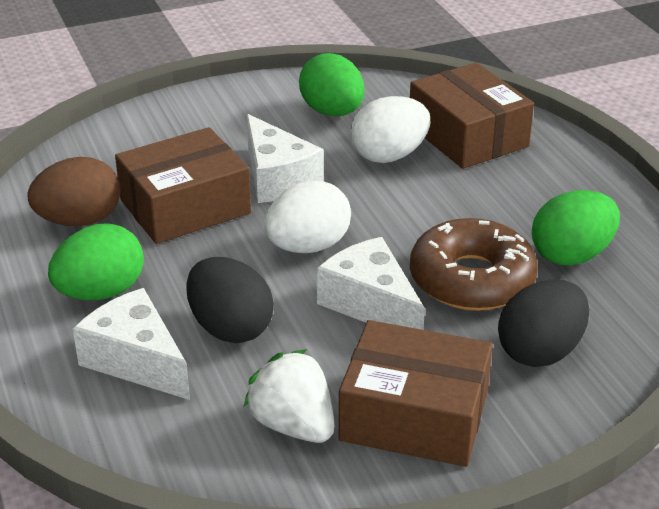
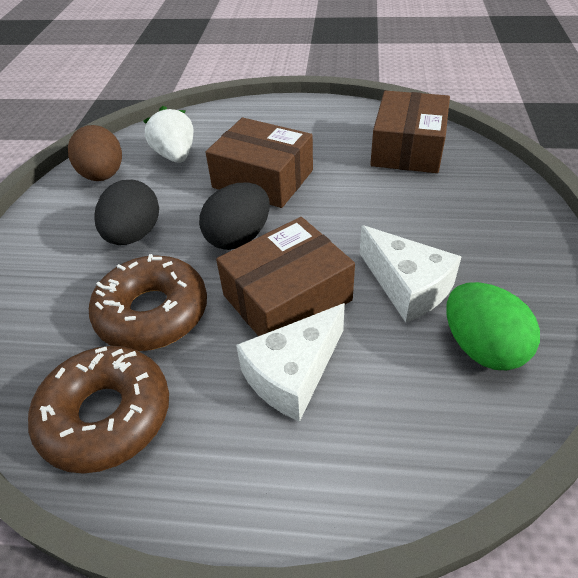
brown donut: [410,218,538,311] = 1 -> [28,346,169,474] [89,254,207,351] = 2
green egg: [48,223,144,301] [299,53,364,116] [532,190,620,266] = 3 -> [446,282,540,370] = 1
white cheese: [73,288,190,400] [247,114,324,203] [317,237,425,330] = 3 -> [236,303,345,422] [360,225,462,322] = 2
white egg: [264,181,351,253] [350,96,430,163] = 2 -> none = 0

